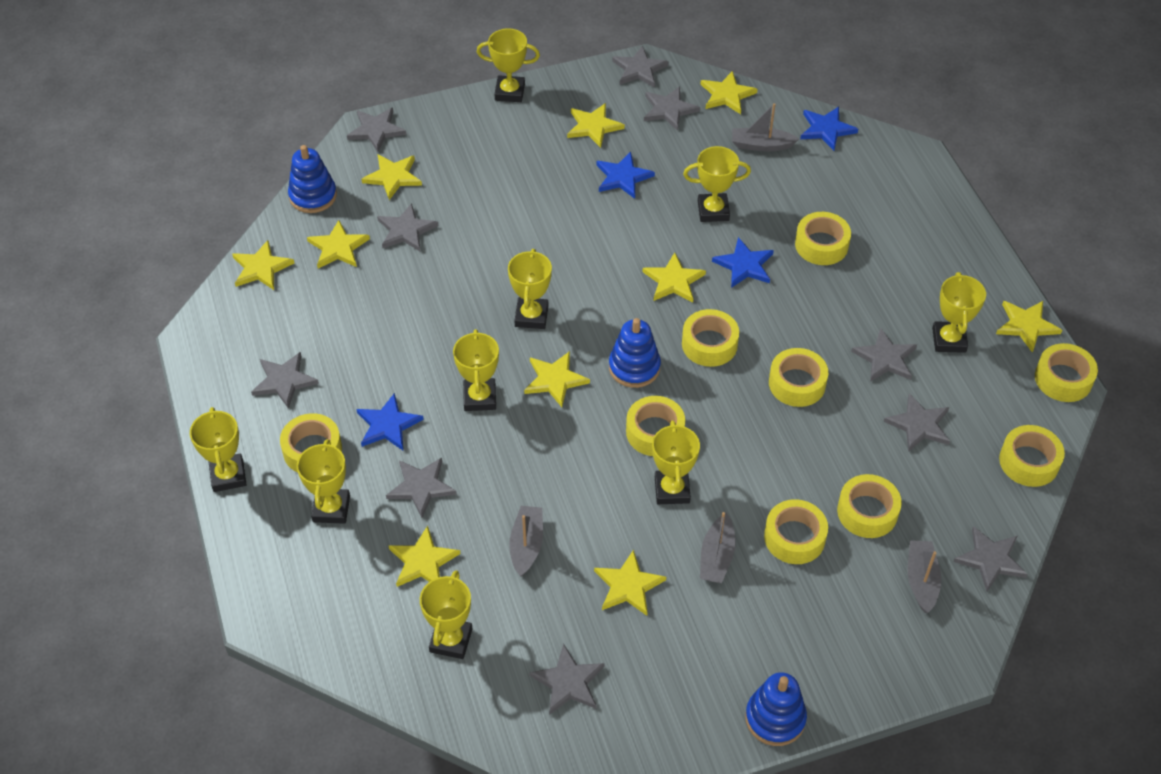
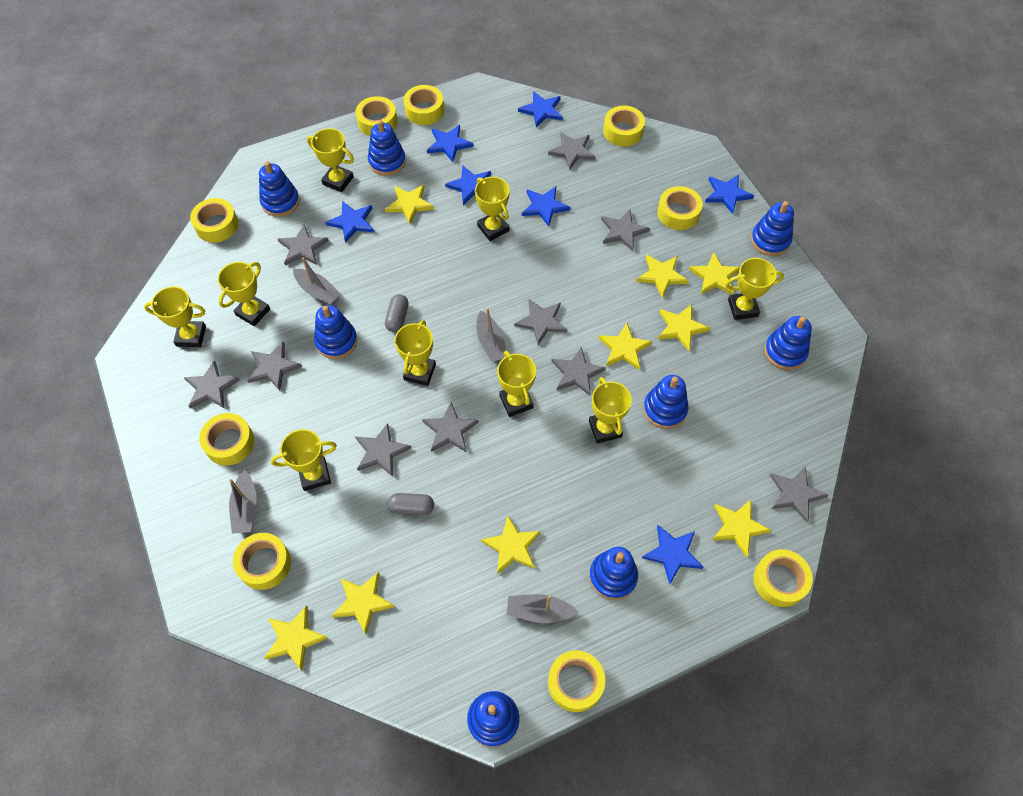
blue stacking toy: [288,145,337,213] [609,318,661,388] [745,673,807,746] = 3 -> [259,161,300,217] [314,305,358,359] [368,120,406,176] [467,691,519,747] [589,547,638,600] [643,375,689,429] [751,201,794,256] [764,316,812,370] = 8
blue star: [356,393,424,450] [596,152,655,199] [712,237,774,288] [800,107,858,151] = 4 -> [325,201,374,243] [427,125,474,162] [445,166,491,205] [518,91,563,128] [522,187,571,227] [642,525,704,584] [705,174,754,214] = 7
grey capsule: none = 0 -> [385,294,409,332] [388,493,434,515] = 2
yellow star: [232,240,295,290] [307,220,370,268] [361,154,422,200] [389,526,460,587] [524,351,590,407] [567,103,625,148] [594,550,666,616] [643,252,706,302] [700,71,758,114] [996,301,1062,353] = 10 -> [264,606,328,671] [332,572,395,634] [385,185,435,224] [481,516,541,574] [598,323,653,370] [636,255,689,298] [658,305,710,351] [689,252,740,295] [712,499,772,557] = 9

